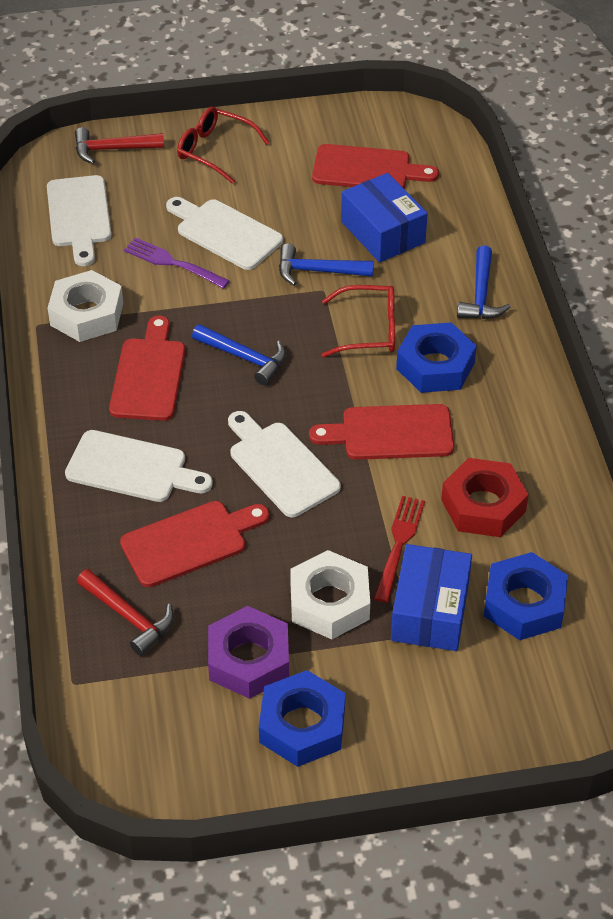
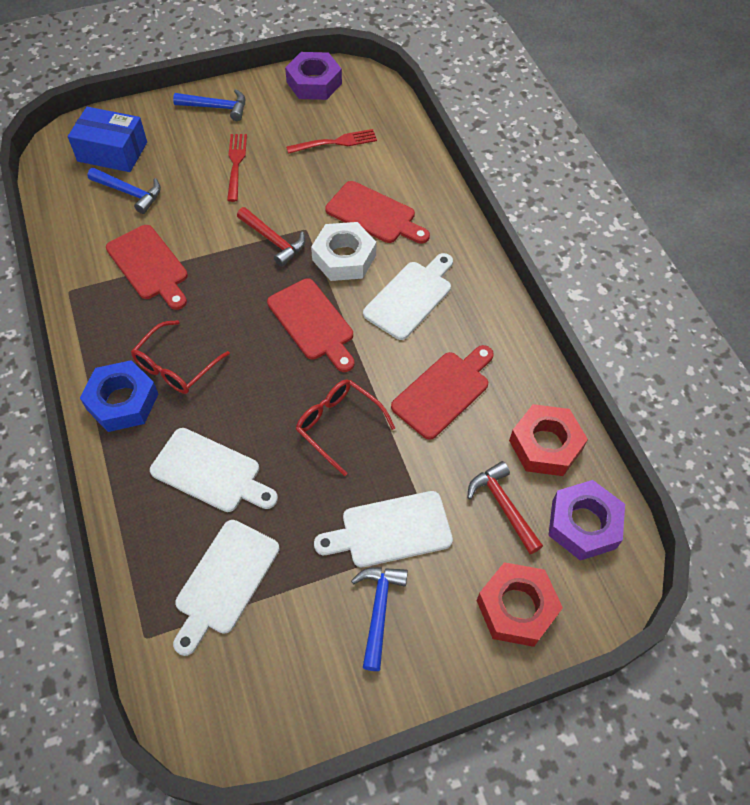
blue box: [341,173,427,263] [391,544,472,651] = 2 -> [68,107,147,172] = 1
blue nut: [259,670,345,767] [396,322,477,393] [484,552,568,640] = 3 -> [80,360,158,432] = 1
purple fork: [124,238,230,289] = 1 -> none = 0
purple nut: [208,606,289,699] = 1 -> [285,52,342,100] [548,480,625,561] = 2
red fork: [374,496,425,603] = 1 -> [227,134,247,202] [286,129,377,154] = 2
red nut: [441,458,529,537] = 1 -> [476,562,563,647] [509,404,588,476] = 2
white nut: [48,270,123,342] [290,550,370,639] = 2 -> [311,222,376,281] = 1

